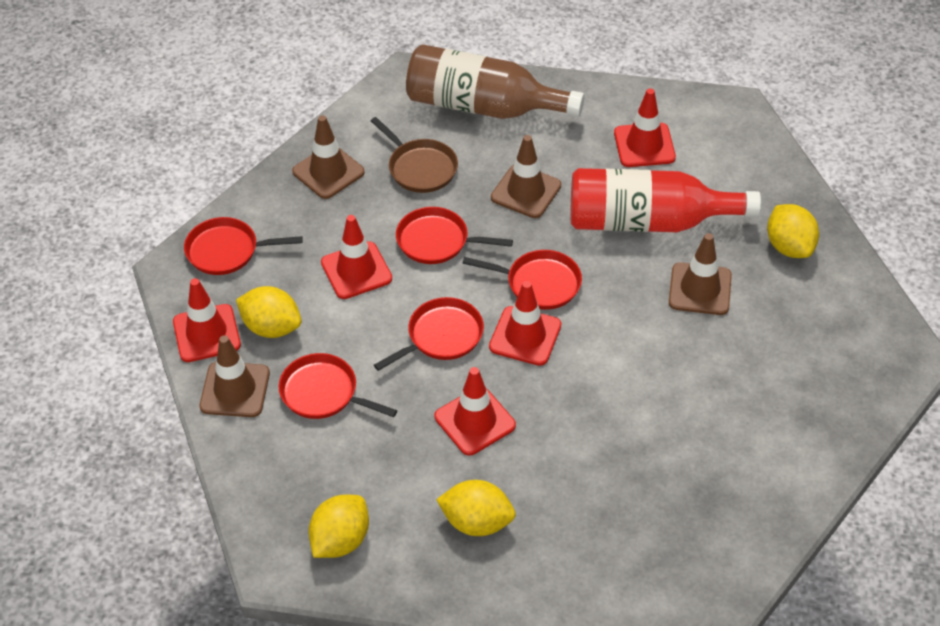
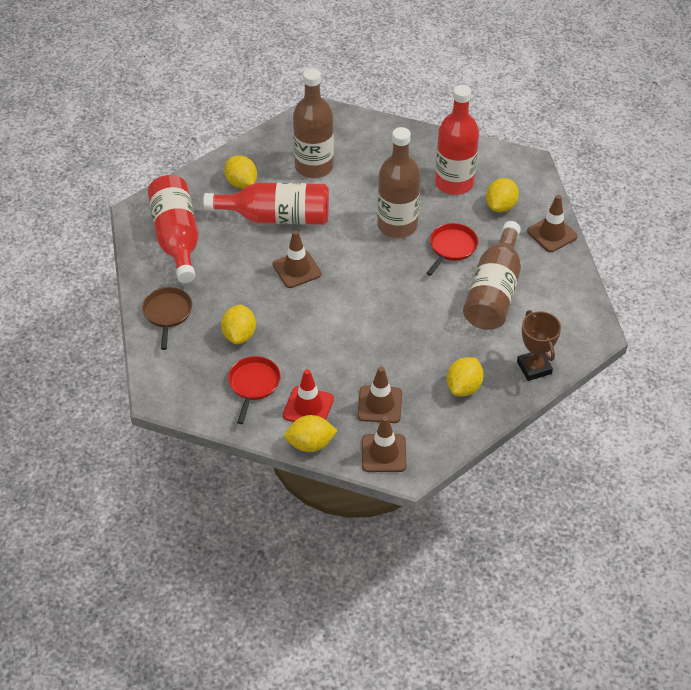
brown bottle: [406,44,585,119] = 1 -> [293,68,334,178] [378,127,421,238] [463,221,521,330] = 3
brown trophy: none = 0 -> [517,310,561,381] = 1
red bottle: [571,168,761,232] = 1 -> [148,175,199,283] [203,182,329,225] [435,85,479,195] = 3
red pan: [184,217,303,275] [279,353,397,419] [374,297,484,371] [396,207,513,264] [462,250,582,310] = 5 -> [228,356,281,424] [426,223,478,276] = 2
red traffic cone: [173,278,241,362] [321,215,392,299] [435,367,516,456] [489,281,561,366] [614,88,676,167] = 5 -> [283,369,334,422] = 1
yellow lemon: [236,286,302,338] [308,495,369,558] [436,480,516,536] [767,204,819,258] = 4 -> [221,305,256,344] [224,155,257,189] [284,415,338,452] [447,357,484,397] [486,178,519,213] = 5

